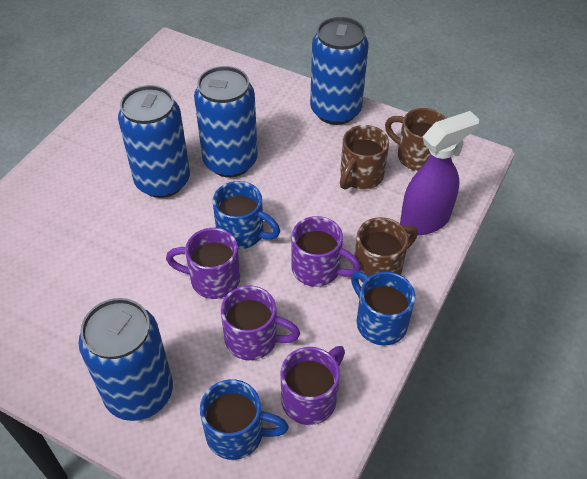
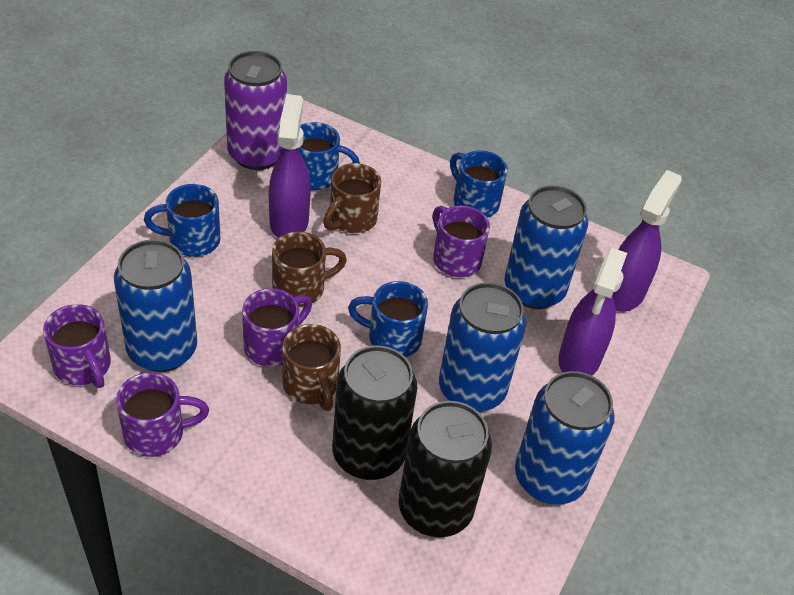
black can: none = 0 -> [332,346,417,480] [398,401,492,537] = 2
blue mug: [200,379,289,460] [213,181,280,249] [351,271,415,346] = 3 -> [144,184,221,257] [299,122,360,190] [348,281,428,357] [450,150,508,218] = 4
purple can: none = 0 -> [224,51,287,170] = 1
purple spray bottle: [400,111,479,235] = 1 -> [269,94,311,238] [558,248,627,376] [613,170,682,312] = 3

